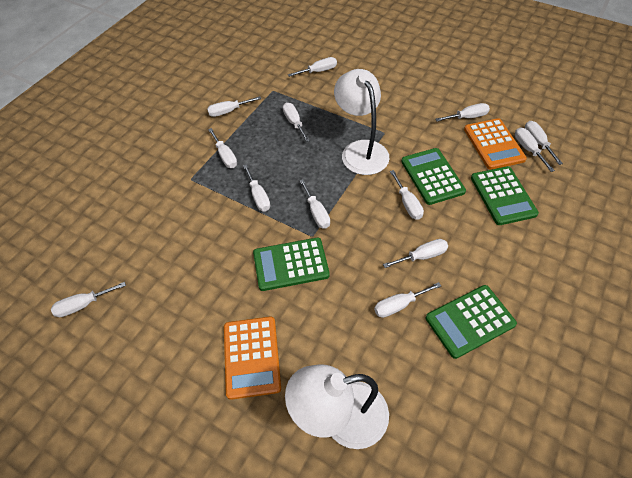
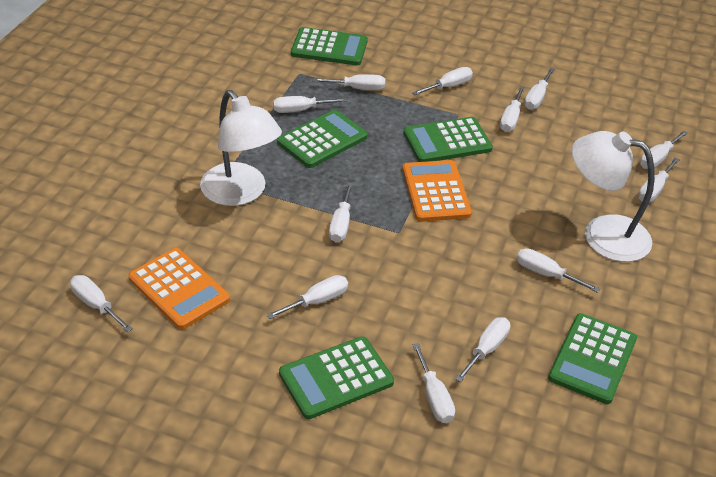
green calculator: [253,238,330,291] [401,148,466,205] [426,285,517,359] [471,166,539,225] = 4 -> [277,110,368,168] [279,336,394,419] [291,27,368,66] [404,117,493,162] [548,313,637,404] = 5

